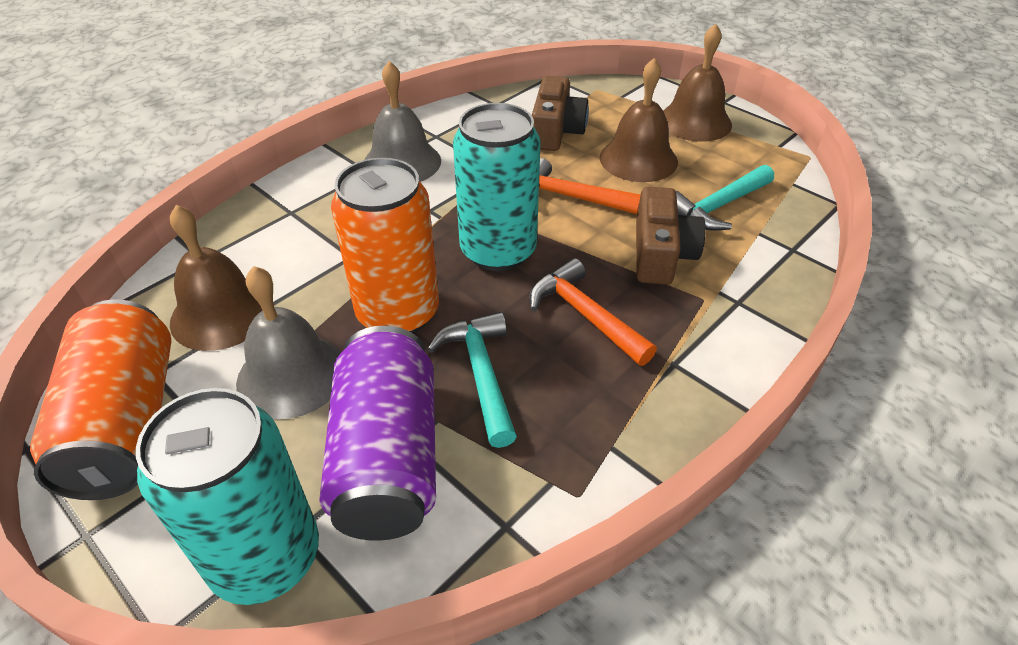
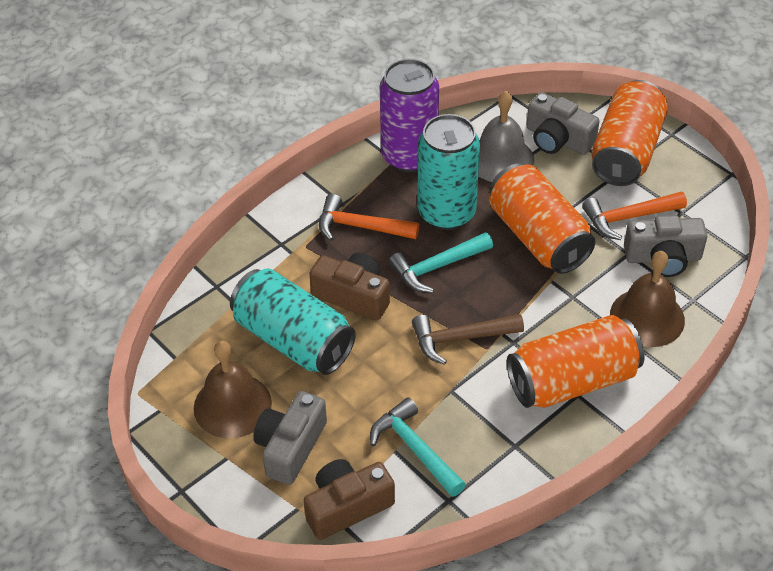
brown bell: [170,205,263,351] [600,58,678,182] [663,24,732,142] = 3 -> [194,341,272,438] [610,251,685,347] = 2
brown hammer: none = 0 -> [412,314,524,365] = 1
grey bell: [236,266,341,419] [364,61,441,182] = 2 -> [478,91,534,182] = 1
grey camera: none = 0 -> [253,391,327,485] [526,92,600,155] [624,215,707,277] = 3
orange can: [30,300,171,500] [331,158,439,333] = 2 -> [489,163,596,274] [507,315,644,408] [591,80,668,186] = 3

